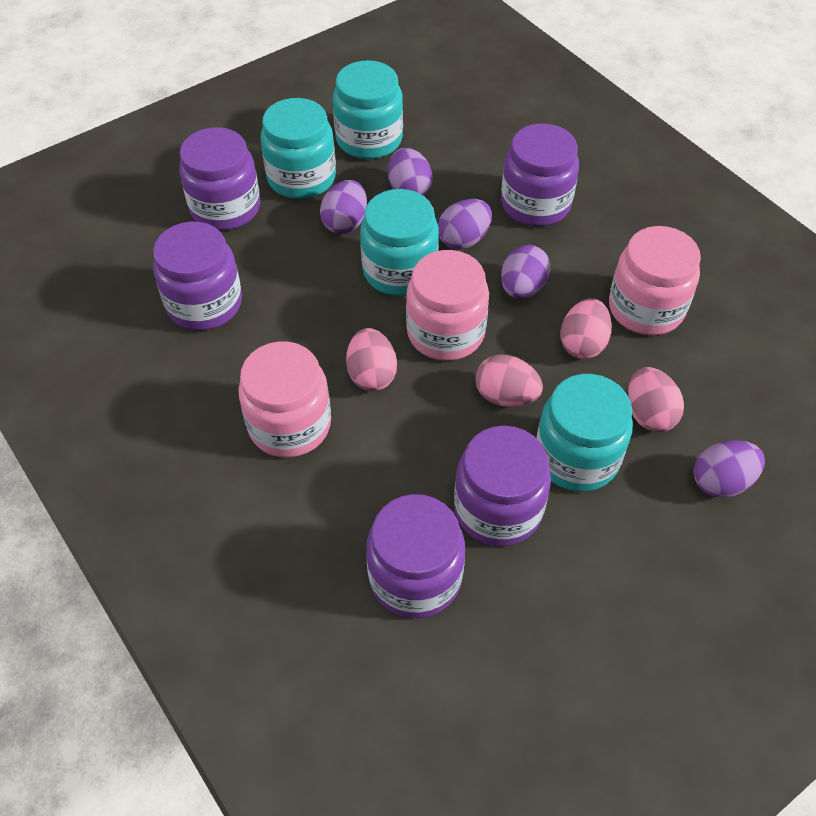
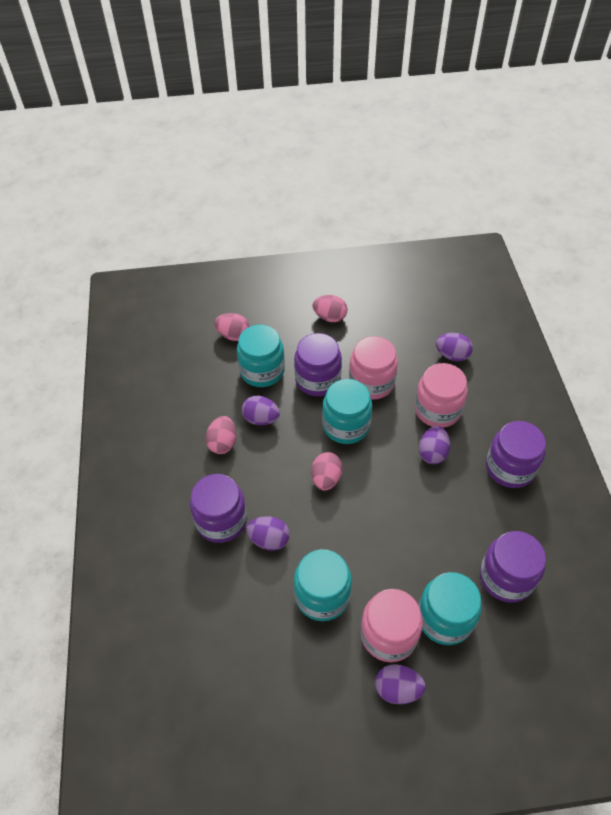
purple jar: [153,222,242,331] [179,127,260,230] [366,494,465,618] [454,426,551,546] [501,123,579,226] = 5 -> [190,474,247,543] [294,333,342,396] [480,531,546,603] [486,421,546,488] = 4

